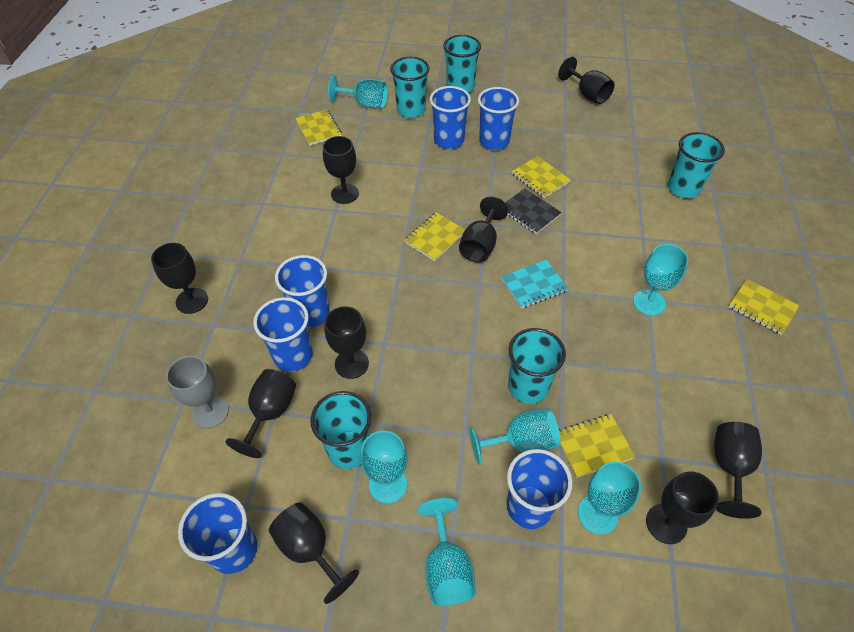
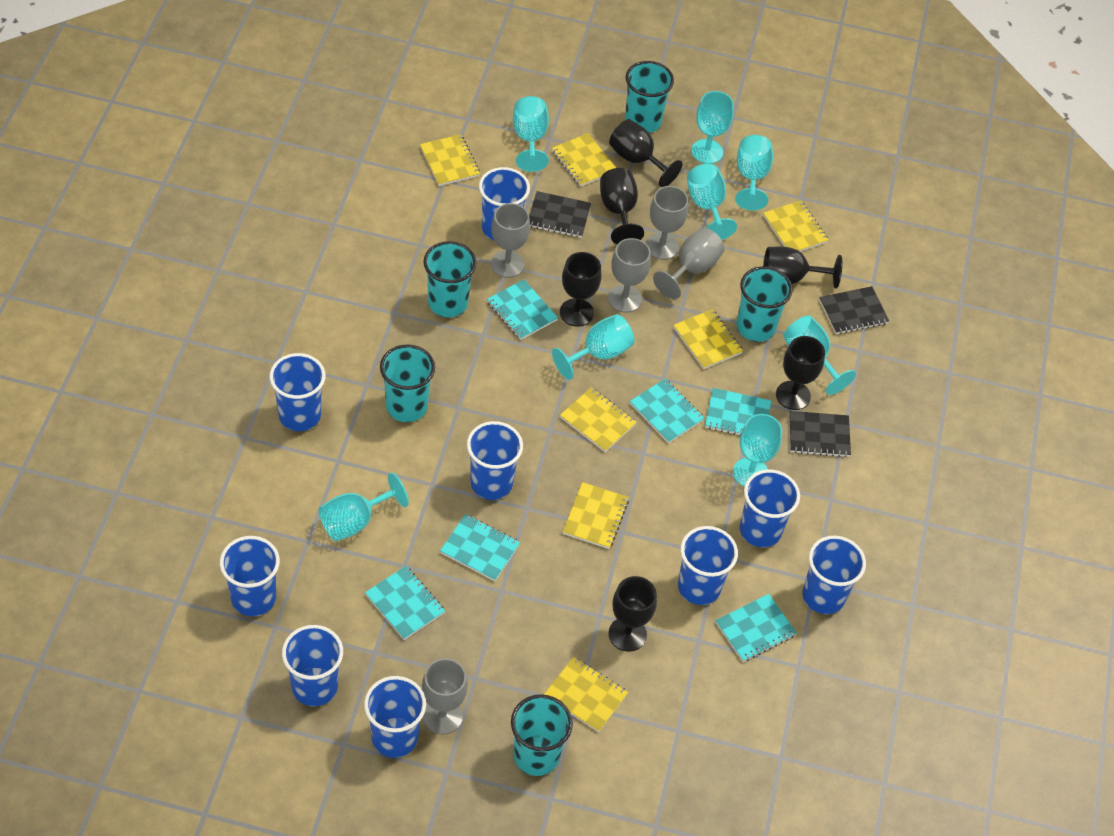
black goblet: [151,243,208,314] [225,369,296,458] [269,502,359,604] [323,136,359,204] [325,306,369,379] [459,196,508,263] [558,57,615,104] [646,471,719,544] [714,422,762,519] = 9 -> [560,252,602,327] [600,168,644,244] [609,119,683,188] [609,576,657,652] [763,246,842,288] [776,336,825,410] = 6
black notebook: [505,188,562,234] = 1 -> [529,191,591,238] [789,411,851,457] [819,286,889,334] = 3
blue cup: [178,493,258,574] [253,297,313,372] [275,255,330,327] [430,86,471,149] [478,87,519,150] [507,449,572,529] = 6 -> [220,536,280,616] [269,353,325,431] [282,625,343,706] [364,676,426,758] [467,421,523,500] [479,167,530,240] [678,526,738,605] [740,470,800,548] [802,536,866,614] = 9
grey goblet: [166,356,229,428] = 1 -> [422,658,468,734] [491,203,530,278] [608,238,651,312] [646,186,688,260] [653,228,724,299] = 5
turquoise goblet: [328,76,388,109] [361,430,407,503] [418,498,476,606] [469,408,560,465] [578,462,641,535] [633,244,688,316] = 6 -> [319,473,409,541] [513,96,549,172] [552,314,635,380] [687,164,737,240] [691,91,734,164] [733,414,782,487] [735,135,773,210] [783,316,856,395] = 8
turquoise notebook: [501,260,568,309] = 1 -> [365,566,445,640] [440,514,520,581] [487,279,558,340] [630,379,704,443] [705,388,771,435] [715,594,797,662] = 6
yellow notebook: [295,109,342,146] [404,212,465,261] [512,156,571,198] [559,414,635,478] [729,279,800,335] = 5 -> [420,134,480,186] [544,657,628,732] [552,133,616,187] [560,387,637,452] [563,482,629,549] [674,309,743,369] [763,201,828,251] = 7

